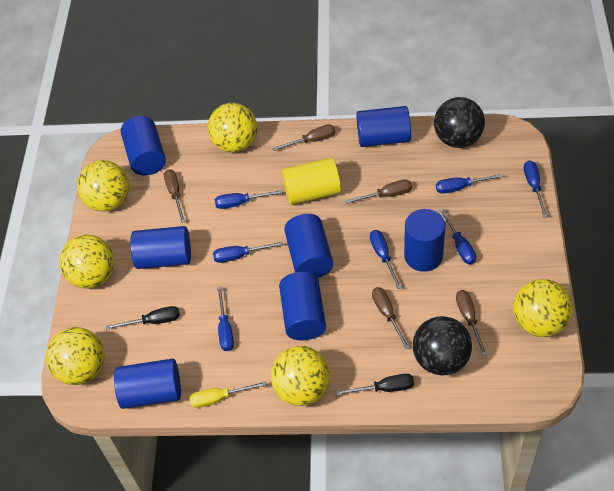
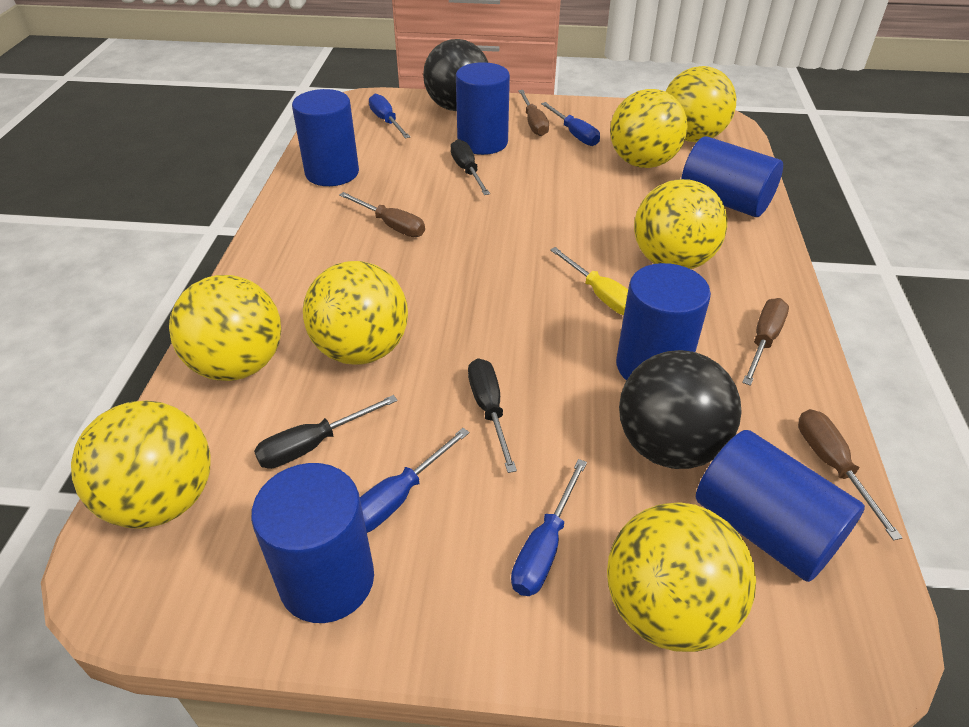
black screwdriver: [106,306,180,330] [336,374,414,395] = 2 -> [254,395,398,469] [450,139,490,195] [468,358,517,473] = 3
blue cylinder: [114,359,181,409] [121,116,166,176] [130,226,191,269] [279,272,326,340] [284,214,333,278] [356,106,411,147] [404,209,445,272] = 7 -> [251,463,374,623] [292,89,359,186] [456,62,510,155] [616,263,711,381] [681,136,783,217] [696,430,865,582] = 6
blue screwdriver: [213,241,283,263] [215,190,283,209] [217,286,234,351] [370,230,402,289] [436,173,504,194] [439,208,476,264] [524,160,548,217] = 7 -> [360,428,469,533] [369,94,410,138] [511,459,587,596] [541,102,600,146] = 4
brown screwdriver: [164,169,185,223] [272,125,335,151] [345,179,412,204] [372,287,410,349] [456,290,487,356] = 5 -> [339,192,425,237] [518,90,549,136] [742,298,789,386] [798,409,903,541] = 4
yellow ball: [46,327,105,385] [59,235,115,289] [77,160,129,212] [208,103,257,153] [271,346,330,406] [513,279,573,337] = 6 -> [71,400,211,528] [169,275,281,381] [303,261,408,365] [607,502,756,652] [610,89,688,168] [634,179,727,269] [665,66,737,142] = 7
yellow cylinder: [282,157,341,205] = 1 -> none = 0

